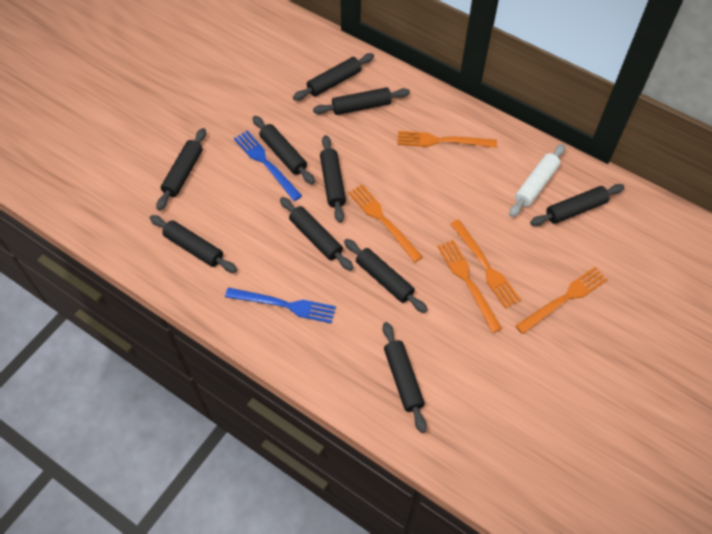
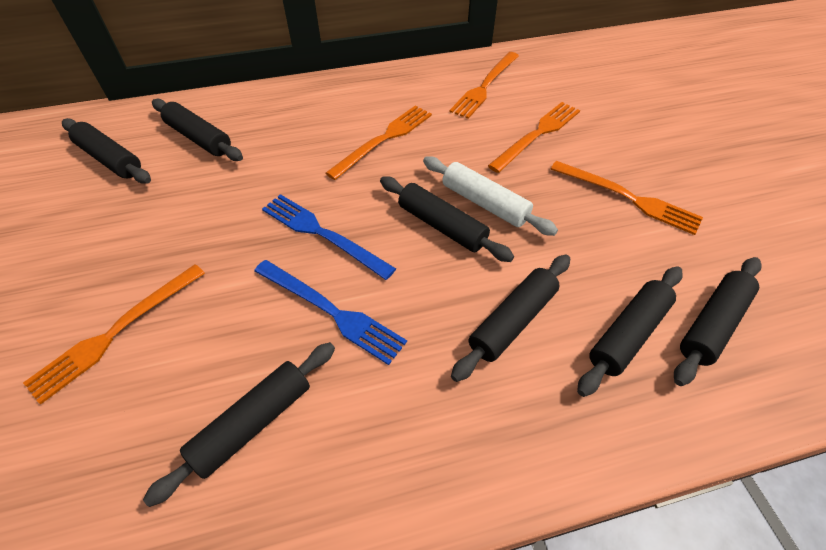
black rolling pin: [150,215,237,273] [156,128,206,211] [253,116,315,184] [280,197,353,271] [293,53,374,101] [313,87,410,115] [320,135,346,223] [344,239,428,313] [383,322,427,433] [530,184,625,226] = 10 -> [62,118,151,184] [143,342,335,507] [152,99,243,161] [380,176,514,262] [451,255,570,382] [577,266,683,397] [674,257,762,386] = 7

